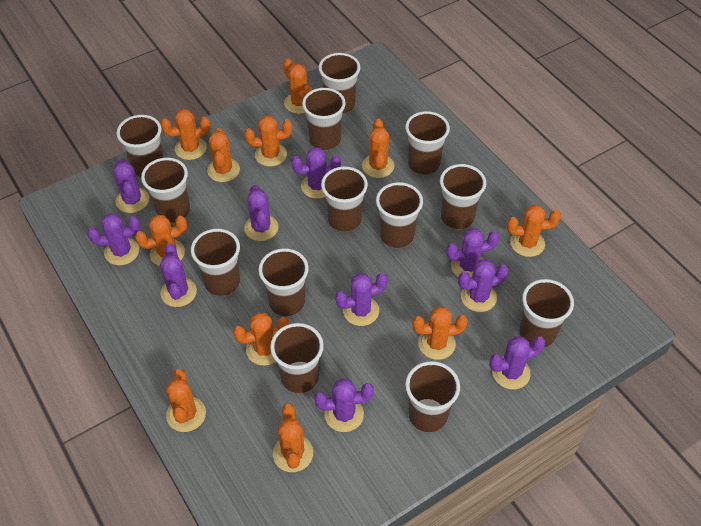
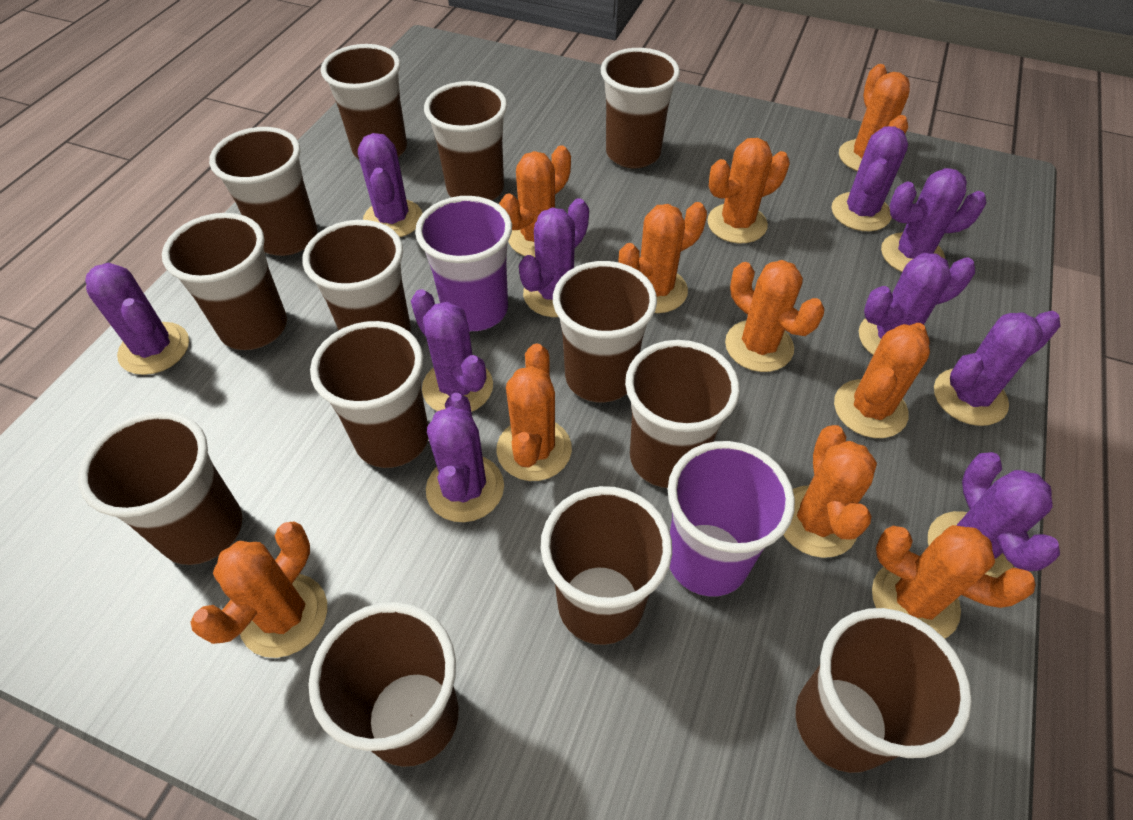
orange cactus: [135,215,187,266] [161,109,210,160] [166,369,206,432] [207,128,240,182] [233,313,289,366] [244,115,292,167] [273,404,313,472] [283,59,312,114] [362,119,394,178] [412,306,468,360] [507,204,561,257] = 11 -> [190,521,327,658] [496,344,572,481] [499,145,571,257] [618,202,707,313] [707,138,789,244] [725,260,824,372] [784,425,877,558] [834,323,930,438] [839,64,910,171] [872,525,1036,638] = 10
purple cup: none = 0 -> [415,196,512,331] [667,441,795,597] = 2

